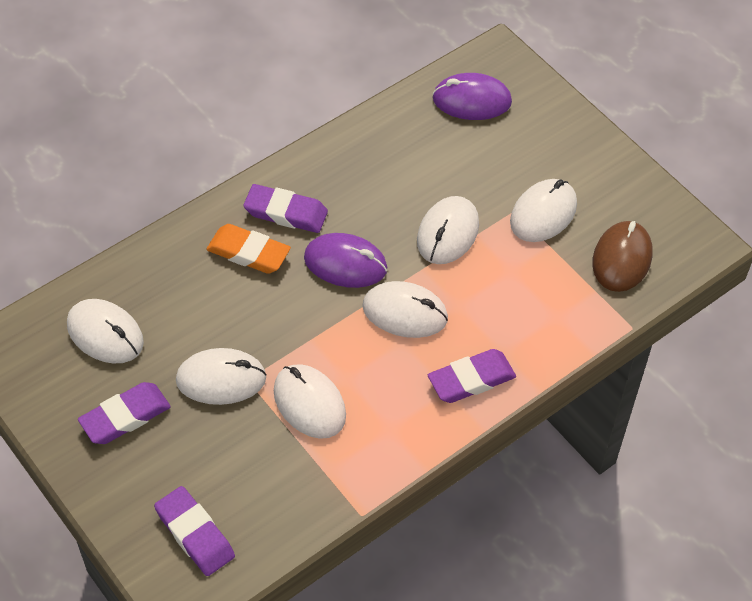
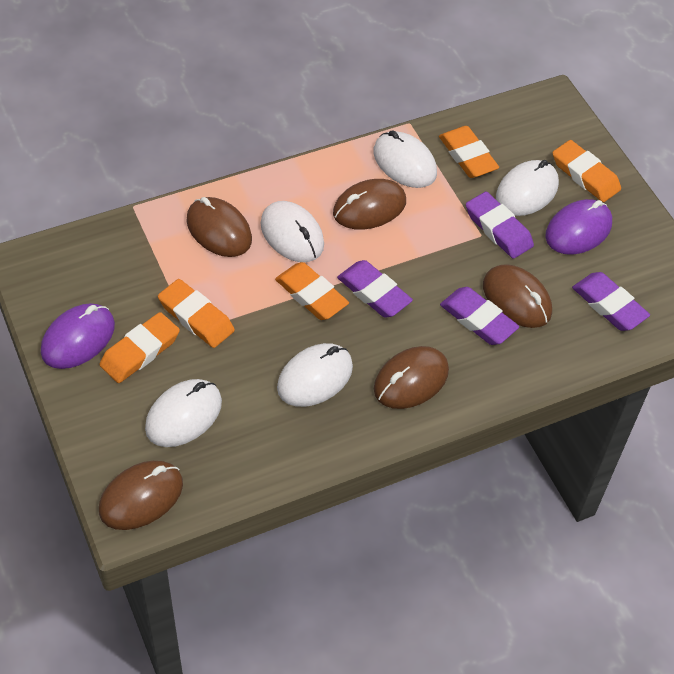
brown mouse: [593,221,653,292] = 1 -> [99,461,183,530] [187,197,252,257] [333,179,406,230] [374,346,449,409] [483,264,552,328] = 5
orange eraser: [206,224,291,274] = 1 -> [99,312,180,383] [158,279,235,348] [275,262,349,320] [439,126,499,178] [553,140,621,202] = 5
white mouse: [67,299,144,364] [176,348,267,405] [274,364,346,439] [362,281,448,338] [417,196,479,264] [510,179,577,242] = 6 -> [145,379,222,447] [261,201,324,262] [277,343,353,407] [373,131,437,188] [496,160,559,216] = 5

